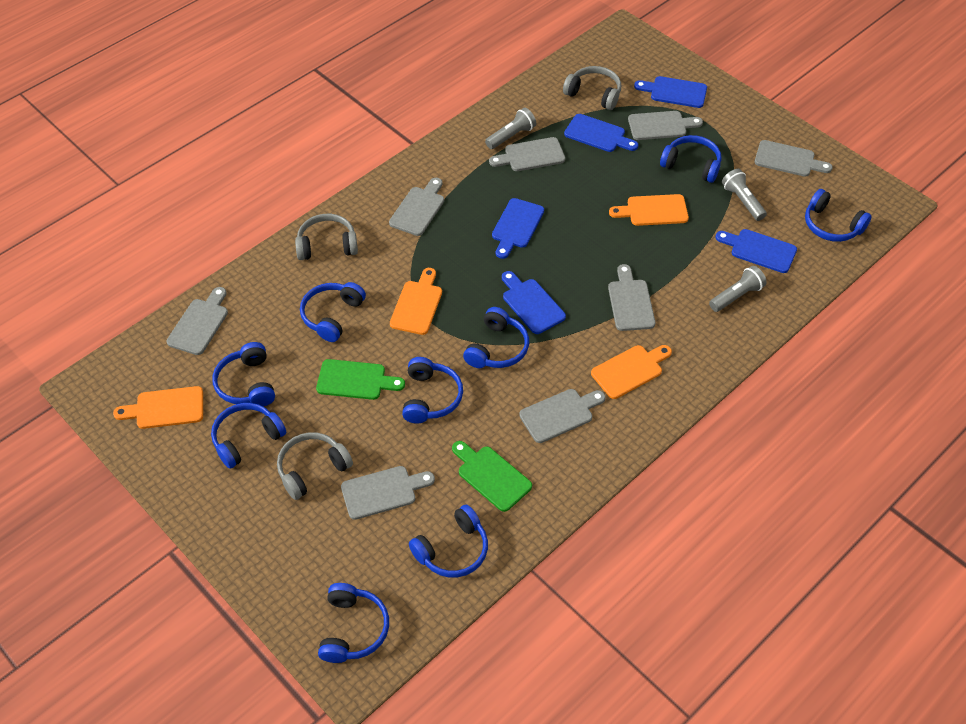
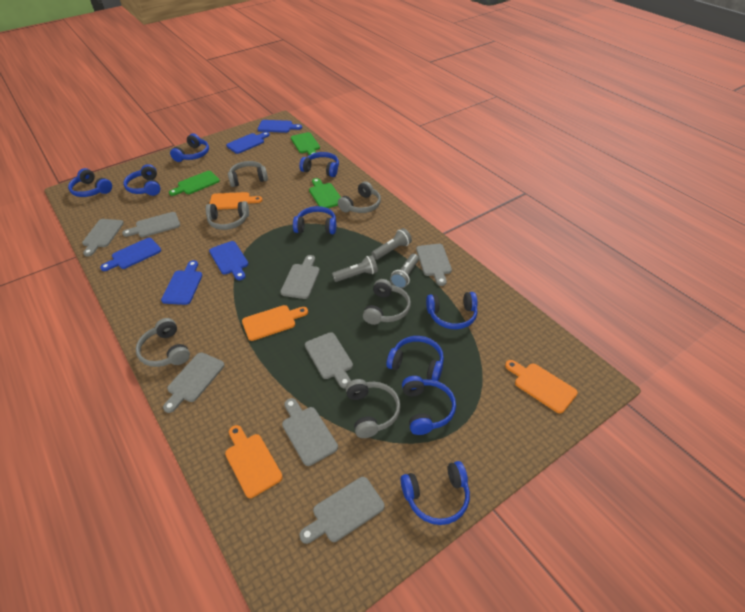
green cutting board: [316,359,405,400] [452,441,532,512] = 2 -> [169,171,220,196] [291,132,320,155] [309,178,341,208] = 3
grey headphones: [277,432,353,500] [295,214,358,260] [563,66,621,110] = 3 -> [135,318,190,367] [206,201,249,230] [228,161,268,187] [338,181,381,213] [346,379,401,438] [363,279,411,325] = 6

